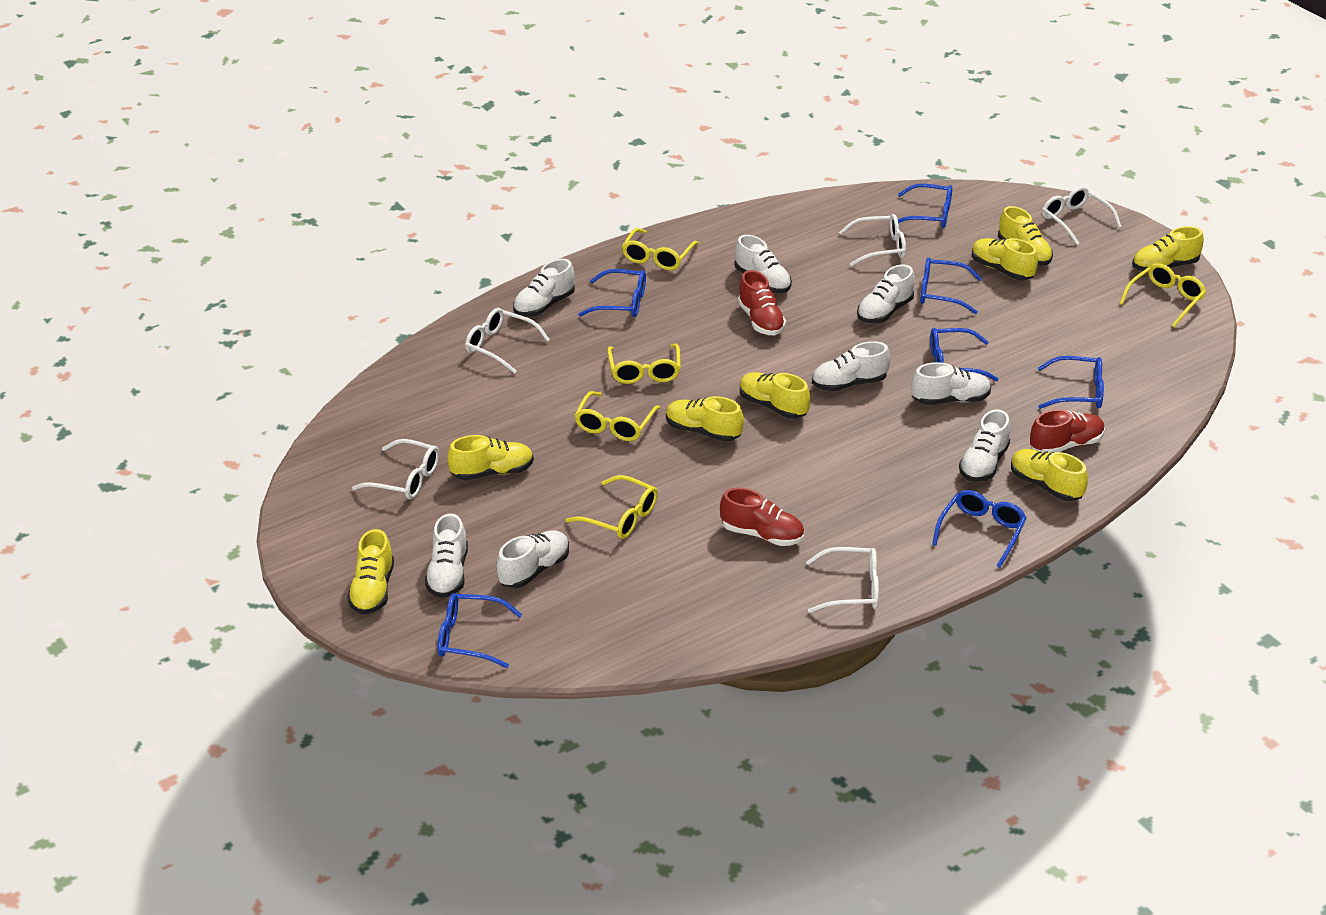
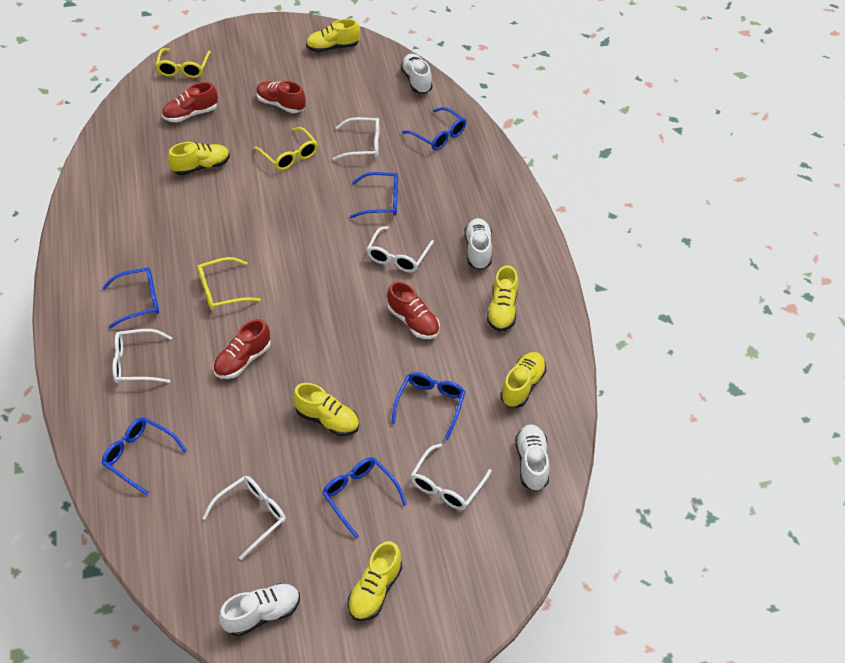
blue glasses: [438,593,522,668] [578,269,646,317] [898,184,952,228] [920,258,982,314] [930,328,999,381] [932,490,1027,568] [1038,356,1104,409] = 7 -> [102,267,159,328] [102,417,187,495] [322,457,407,539] [350,172,398,218] [391,372,465,441] [402,107,466,150] = 6
red shoe: [720,488,804,546] [738,270,786,335] [1030,409,1105,453] = 3 -> [162,82,218,122] [213,319,271,379] [256,81,306,113] [387,281,440,339] = 4
white shoe: [425,513,468,598] [496,530,569,588] [513,259,575,317] [735,235,792,293] [812,341,890,392] [857,265,915,323] [912,362,991,405] [959,409,1010,482] = 8 -> [219,583,300,637] [401,54,432,94] [464,218,492,270] [515,424,550,491] = 4
yellow glasses: [565,475,658,539] [575,391,660,441] [607,344,681,384] [622,228,699,271] [1119,263,1206,328] = 5 -> [155,48,211,78] [197,257,261,310] [254,127,318,170] = 3
yellow shoe: [347,529,394,615] [448,435,534,480] [666,396,744,442] [740,372,810,419] [972,238,1038,280] [998,206,1053,266] [1011,449,1088,501] [1132,226,1204,271] = 8 -> [168,142,230,175] [293,383,359,436] [306,19,360,52] [348,541,402,621] [487,265,518,332] [500,352,546,407] = 6

